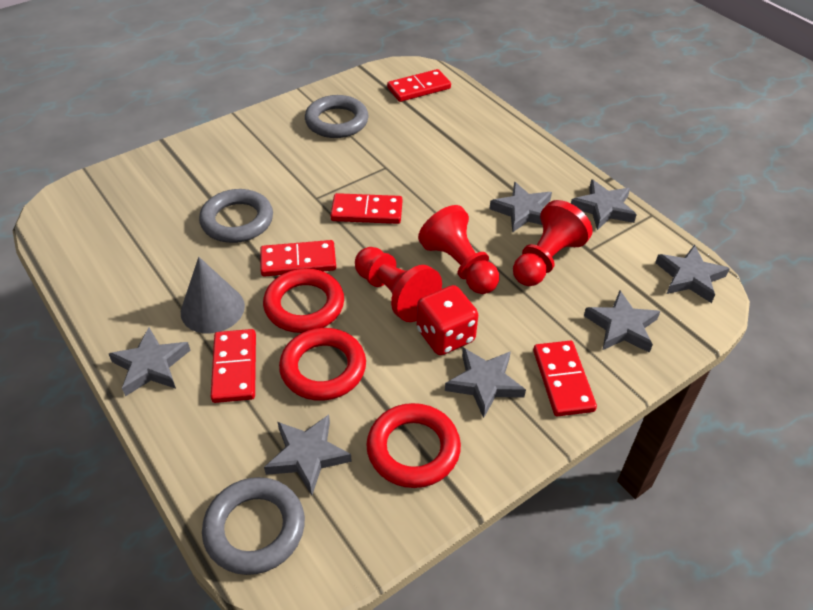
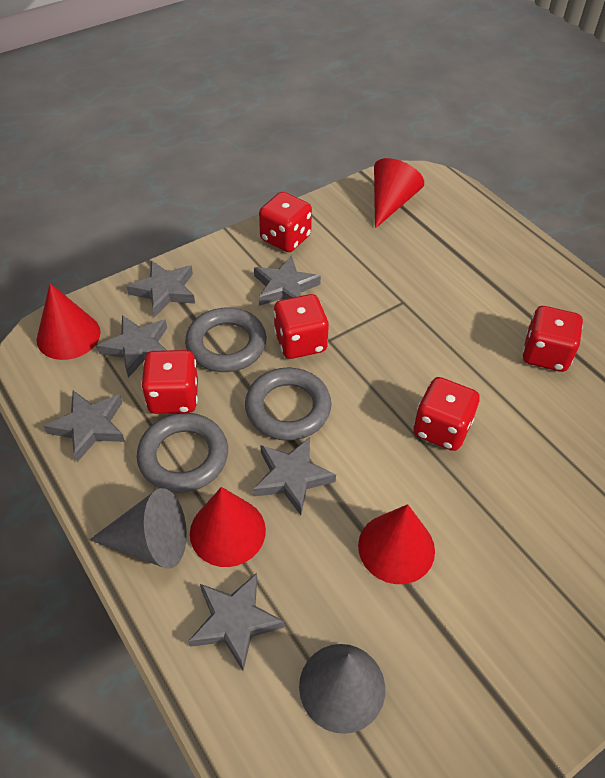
grey cone: [181,257,245,333] = 1 -> [89,488,187,569] [299,644,385,734] = 2
grey star: [109,328,191,396] [264,415,352,495] [445,348,526,418] [489,182,552,233] [571,179,637,230] [584,291,660,353] [655,245,730,303] = 7 -> [44,391,125,462] [97,315,167,378] [127,260,195,317] [188,573,285,671] [253,437,336,515] [254,255,321,306] = 6
red cone: none = 0 -> [37,283,101,360] [190,487,266,567] [358,504,435,584] [374,158,424,229] = 4
red dice: [417,285,478,355] = 1 -> [141,350,198,414] [259,192,312,252] [273,294,329,359] [413,377,480,451] [522,306,583,372] = 5
red domino: [211,329,256,403] [260,240,336,277] [330,193,402,224] [387,69,451,102] [533,341,597,417] = 5 -> none = 0
red pawn: [355,247,442,322] [418,205,499,294] [513,200,593,286] = 3 -> none = 0
red ring: [263,269,344,333] [279,328,366,401] [366,403,461,488] = 3 -> none = 0

